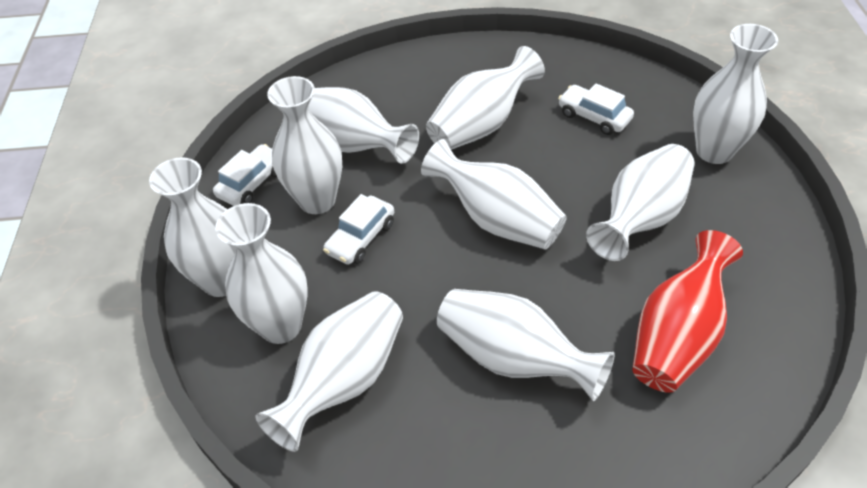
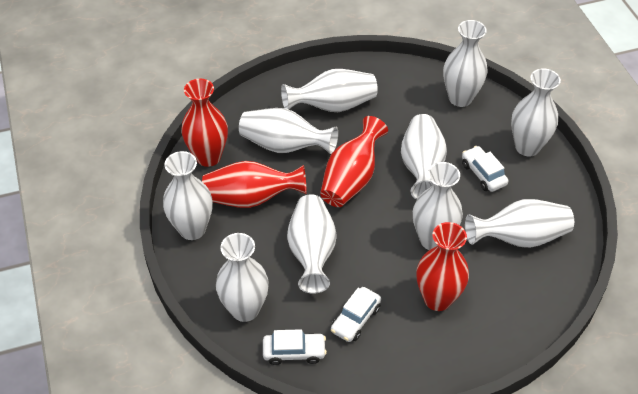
red vase: [632,230,743,393] = 1 -> [181,79,228,167] [202,161,306,208] [320,116,388,207] [417,222,469,311] = 4

